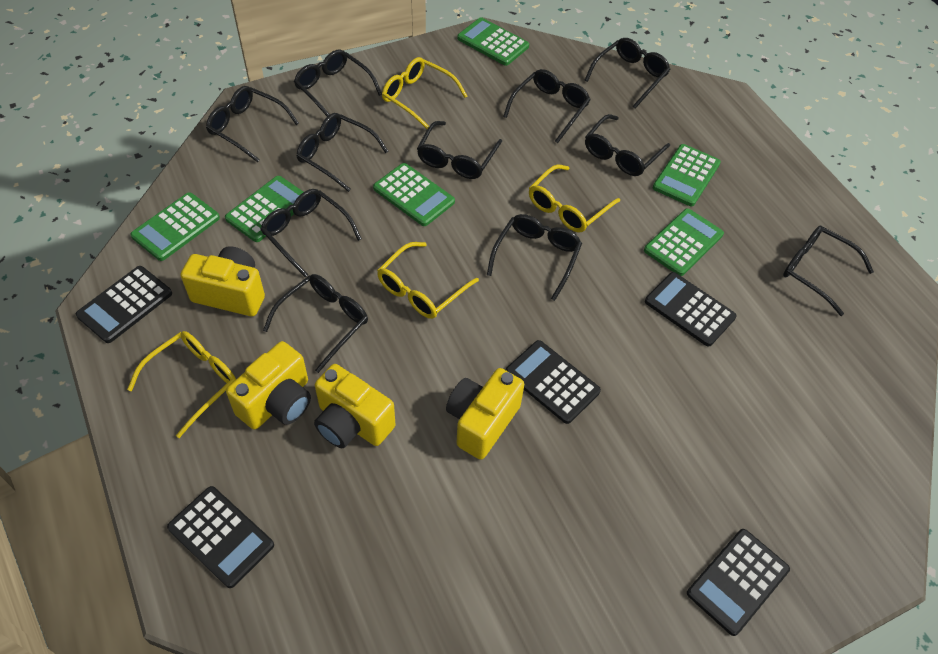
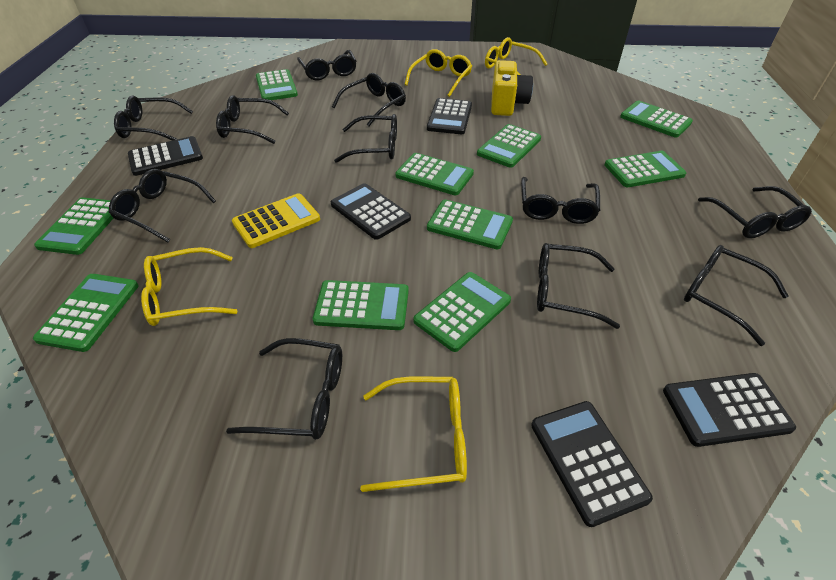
green calculator: [130,192,220,261] [225,176,303,242] [373,163,455,226] [457,17,529,66] [644,208,724,276] [653,144,721,206] = 6 -> [33,274,139,352] [34,197,114,255] [256,69,298,100] [313,280,409,330] [395,153,474,195] [414,272,511,352] [427,199,513,249] [477,124,541,168] [604,151,686,187] [620,101,693,138] = 10
yellow calculator: none = 0 -> [232,193,320,248] = 1
yellow camera: [180,246,265,316] [226,341,311,430] [314,364,395,448] [446,368,524,460] = 4 -> [491,60,533,116] = 1

